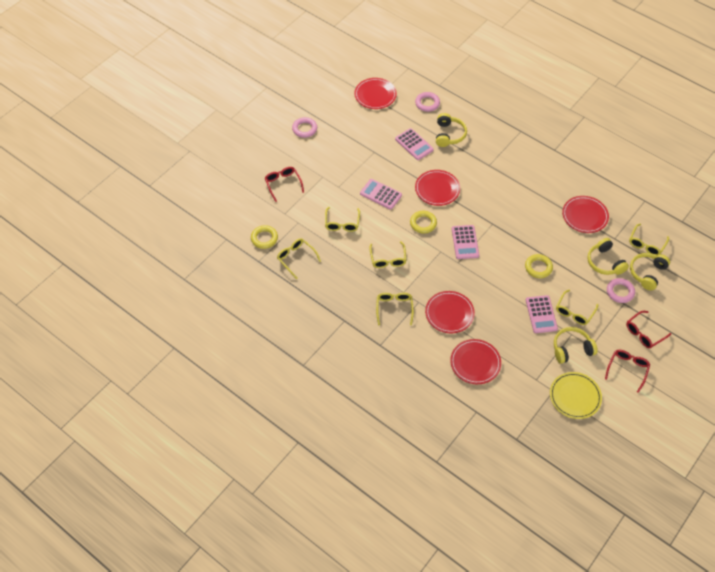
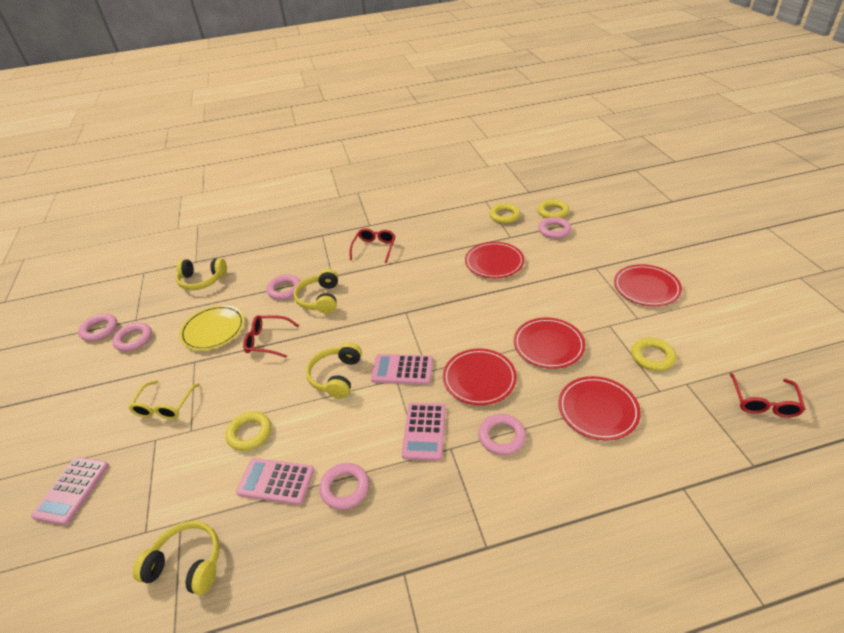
pink ring: [292,117,317,138] [415,92,440,112] [607,278,635,303] = 3 -> [78,314,118,341] [112,323,152,351] [267,275,301,300] [319,463,369,510] [478,414,526,455] [538,217,571,239] = 6
yellow glasses: [277,238,321,279] [325,207,360,232] [369,241,407,268] [376,293,414,326] [556,290,598,325] [629,224,669,255] = 6 -> [129,380,200,419] = 1
yellow ring: [251,225,278,249] [410,211,437,234] [525,254,553,278] = 3 -> [225,411,271,451] [489,203,521,224] [538,199,569,218] [631,338,676,371] = 4

